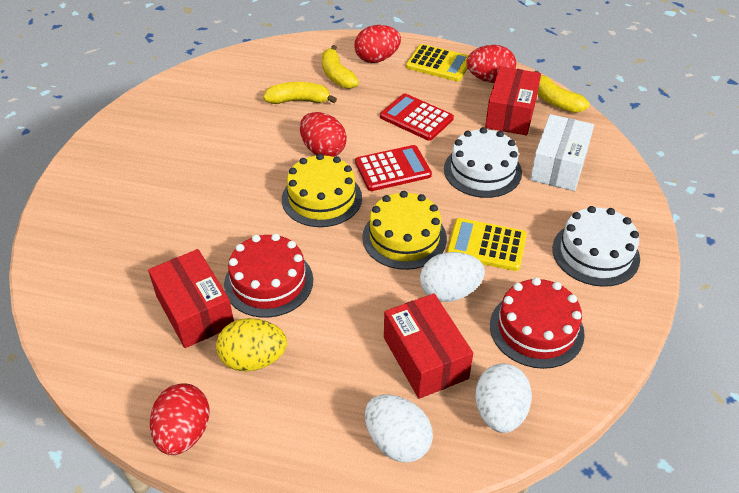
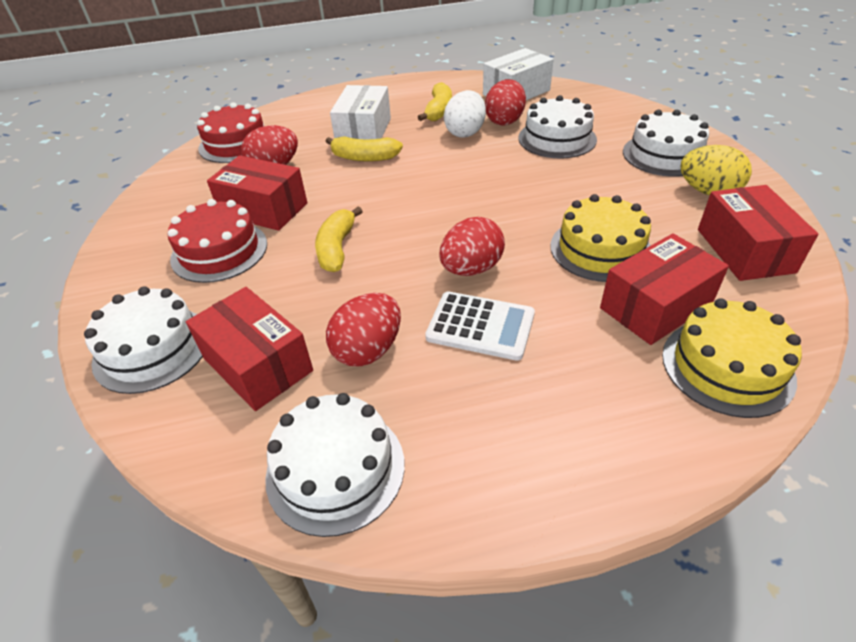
red box: [148,249,234,348] [384,293,473,399] [485,66,541,135] = 3 -> [186,287,313,411] [207,155,307,231] [600,234,729,345] [698,185,818,281] = 4
red calculator: [355,145,432,191] [380,94,454,141] = 2 -> none = 0
white box: [530,114,594,191] = 1 -> [330,85,391,139] [483,48,554,100] = 2
white cake: [444,127,522,198] [552,206,640,287] = 2 -> [84,286,203,394] [265,393,405,537] [518,95,597,159] [623,110,709,177] = 4
white calculator: none = 0 -> [425,292,535,361] = 1
white egg: [365,394,433,462] [420,252,485,302] [475,363,532,433] = 3 -> [444,90,486,138] = 1
yellow calculator: [406,44,469,81] [446,218,527,271] = 2 -> none = 0

